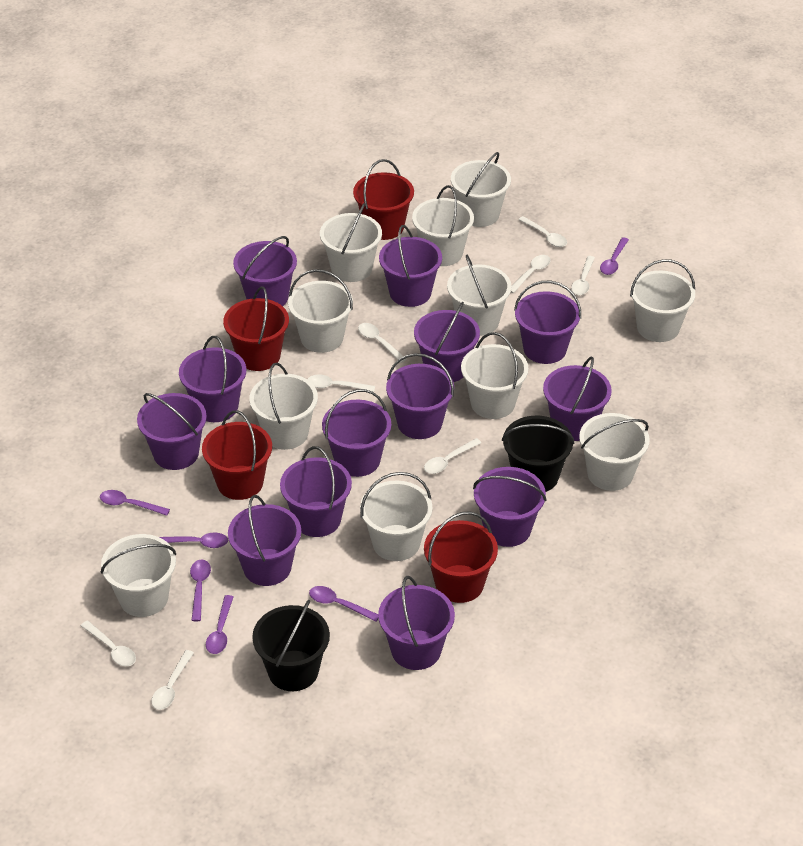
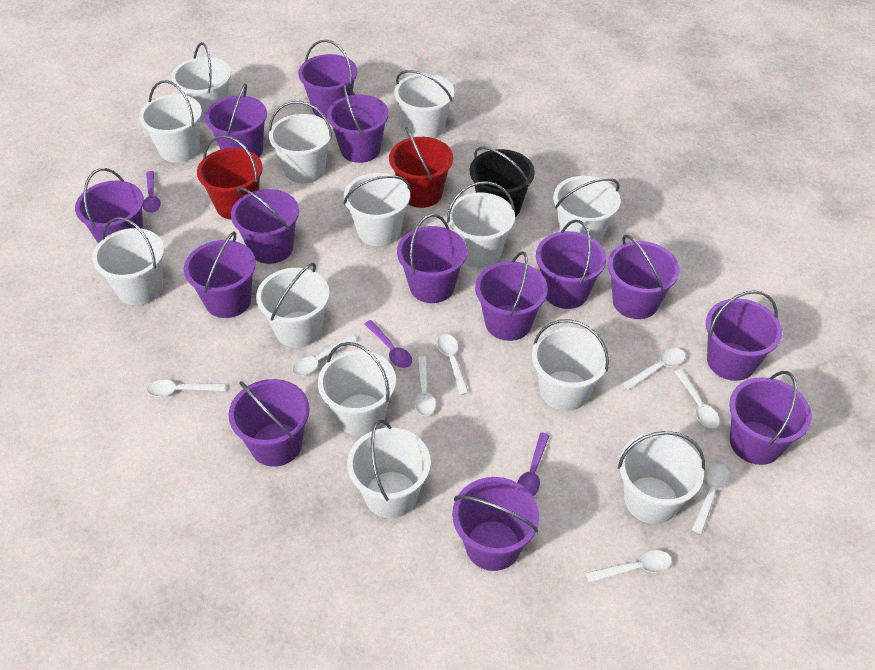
black bucket: [252,600,330,691] [502,416,574,492] = 2 -> [470,147,535,217] = 1
purple bucket: [137,393,207,470] [179,336,246,422] [228,495,301,586] [233,236,297,306] [280,446,352,537] [322,389,391,477] [378,576,455,670] [379,225,442,307] [386,353,454,439] [414,301,480,382] [473,467,547,547] [514,281,581,364] [543,356,612,441] = 13 -> [75,168,144,243] [184,231,256,318] [205,84,267,157] [228,379,309,467] [231,187,299,264] [298,40,357,120] [327,83,389,163] [397,214,467,303] [452,477,539,571] [475,251,548,341] [536,220,606,309] [608,234,680,319] [706,290,782,381] [729,371,812,465] = 14
purple spoon: [100,490,170,516] [160,533,228,548] [190,559,211,621] [206,595,233,654] [309,586,379,622] [600,237,629,275] = 6 -> [143,171,161,213] [364,320,412,368] [517,432,550,496] = 3
red bucket: [202,410,272,500] [223,287,289,371] [353,159,414,240] [424,511,498,603] = 4 -> [197,135,263,220] [389,127,453,208] = 2
white bucket: [101,534,176,617] [249,363,318,450] [288,269,353,353] [320,203,382,282] [360,472,433,561] [412,185,474,266] [447,255,511,336] [451,152,511,227] [461,332,528,419] [579,413,650,491] [630,259,695,342] = 11 -> [92,217,164,306] [139,80,202,163] [171,42,231,123] [256,263,330,348] [269,101,332,183] [318,342,396,436] [344,173,410,246] [347,420,431,518] [394,70,454,138] [447,181,515,267] [532,319,609,411] [553,176,620,243] [618,431,705,524] = 13

